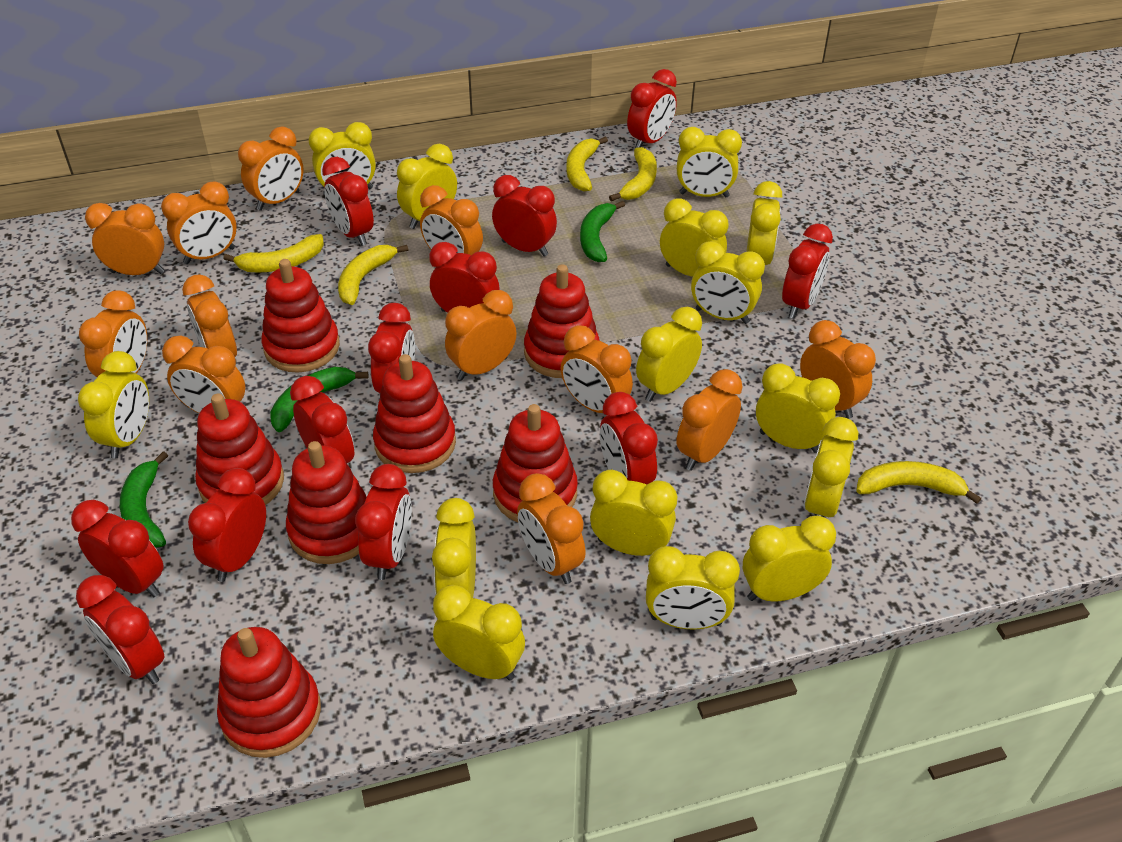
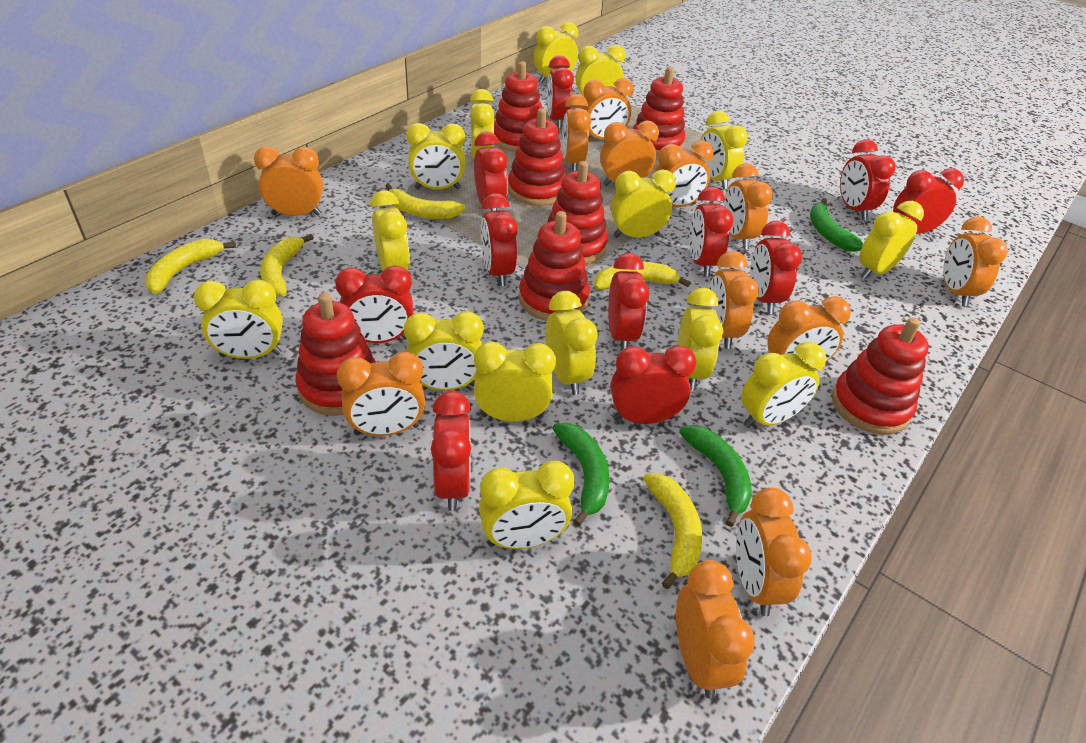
red clock: [71,500,164,597] [76,575,165,684] [188,468,266,582] [290,376,355,463] [322,157,374,246] [355,464,412,580] [368,303,415,393] [429,242,500,313] [492,175,557,257] [600,392,658,484] [627,69,677,148] [782,224,833,318] = 12 -> [335,265,414,343] [431,391,471,511] [474,131,508,211] [481,193,518,286] [547,55,574,129] [608,253,649,351] [610,345,696,424] [689,187,734,276] [750,221,802,314] [840,139,895,220] [893,168,964,234] = 11

